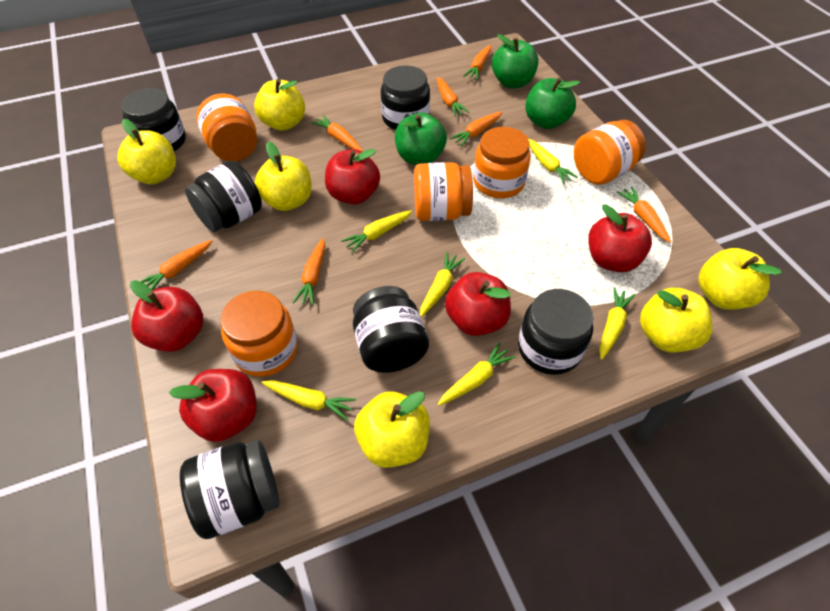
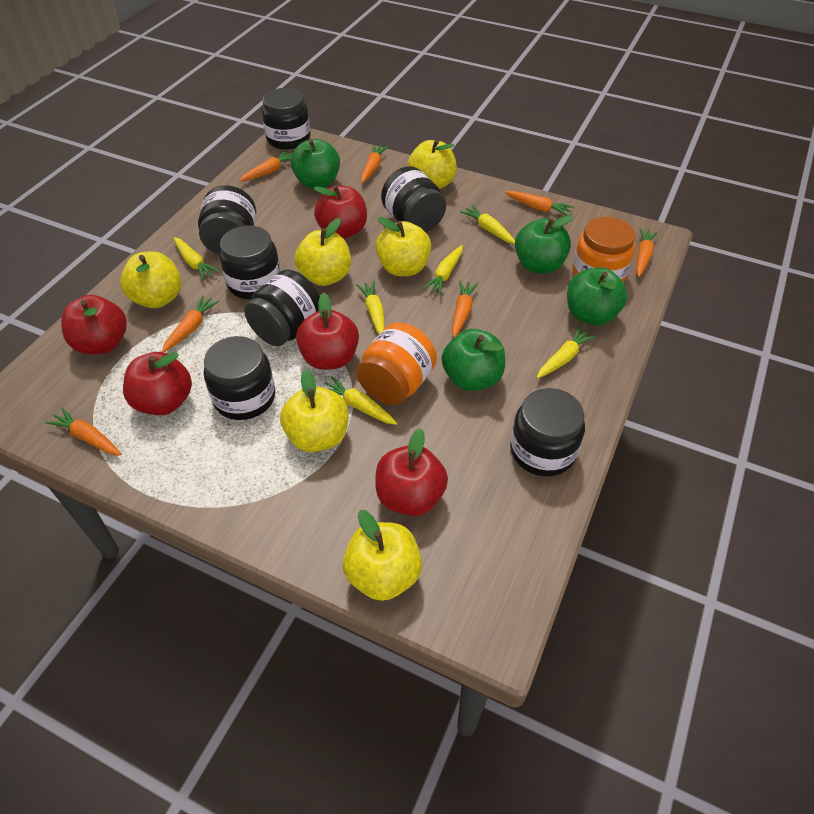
black jar: [121,88,186,151] [180,440,279,539] [185,161,262,232] [353,286,429,373] [381,65,430,130] [518,289,594,375] = 6 -> [198,185,256,255] [204,336,275,420] [220,226,281,299] [244,270,320,346] [262,88,311,150] [381,166,446,232] [510,388,585,476] = 7
green apple: [395,113,447,165] [492,34,538,88] [525,78,580,129] = 3 -> [291,139,340,189] [442,329,505,391] [515,215,573,273] [567,267,628,325] = 4
orange jar: [196,93,257,161] [221,291,298,377] [414,162,473,221] [473,127,531,198] [574,120,646,185] = 5 -> [356,323,437,405] [573,217,635,282] = 2

